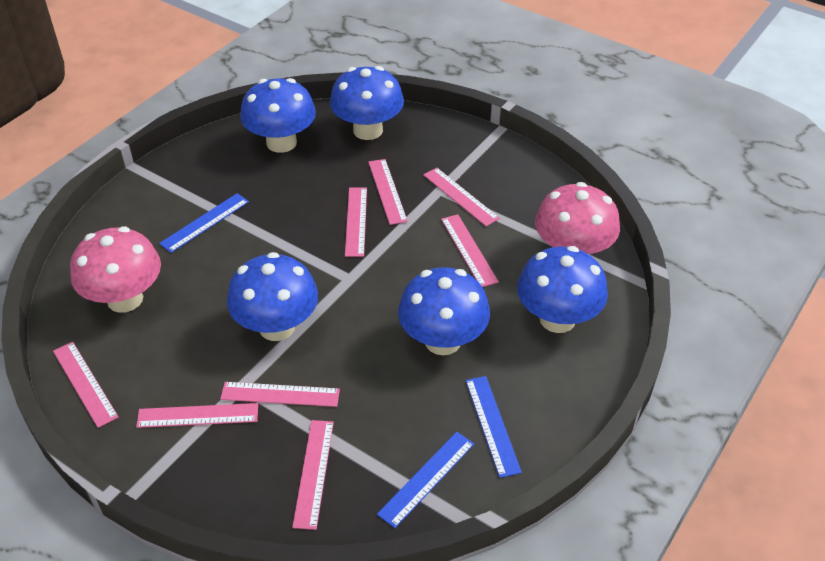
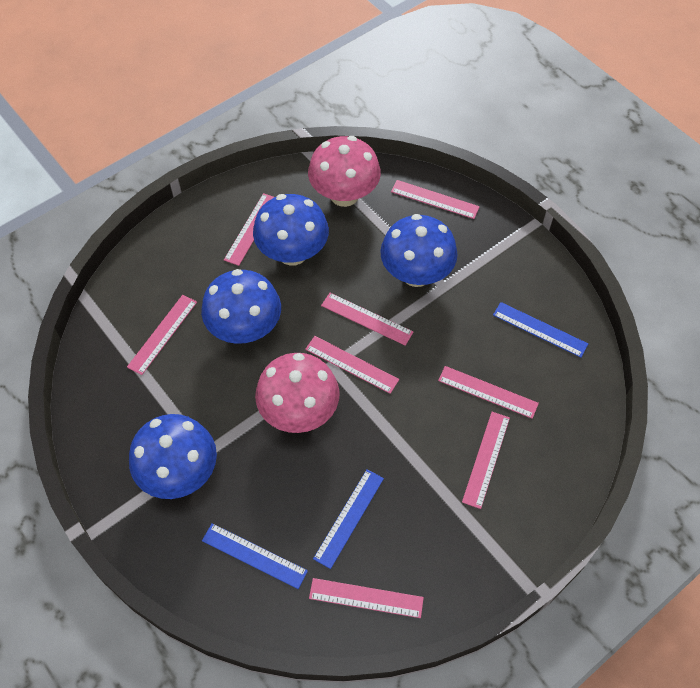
blue mushroom: [227,252,318,341] [240,78,316,153] [330,66,404,140] [398,267,490,355] [517,246,608,333] = 5 -> [129,414,217,499] [201,269,281,344] [253,194,329,266] [380,214,458,287] = 4

